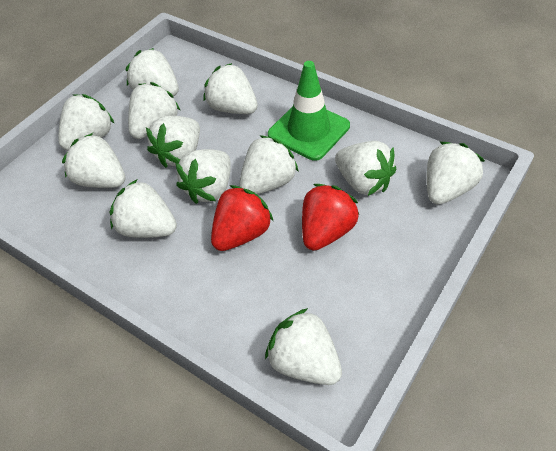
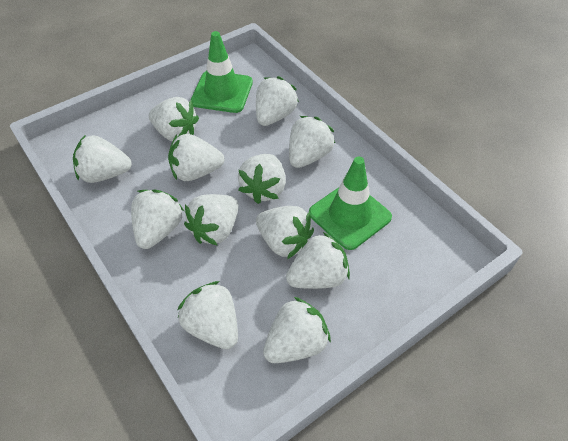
green traffic cone: [268,61,350,161] = 1 -> [191,31,253,113] [309,157,392,250] = 2
red strawberry: [211,185,273,251] [302,184,359,251] = 2 -> none = 0

